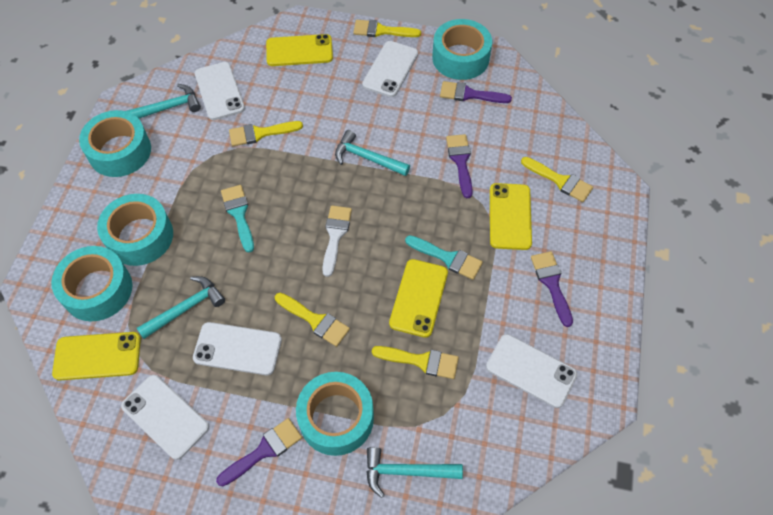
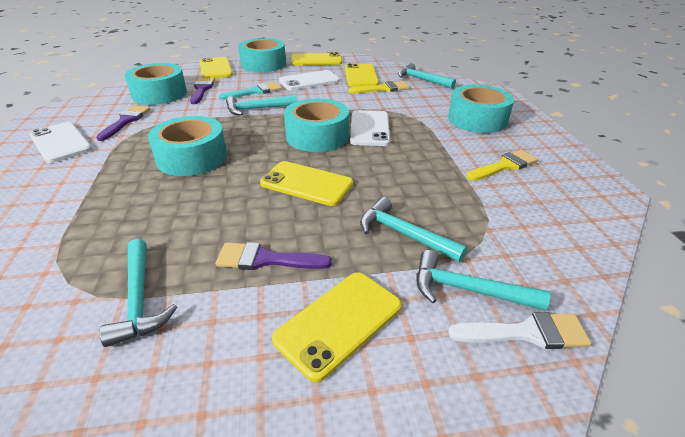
purple brush: [216,418,302,487] [440,81,512,103] [446,134,473,198] [531,251,573,327] = 4 -> [96,106,150,141] [190,77,215,104] [216,242,332,270] = 3
turquoise brush: [221,185,254,253] [405,235,483,280] = 2 -> [219,82,282,100] = 1
turquoise hammer: [126,84,201,119] [137,276,225,339] [335,130,410,176] [366,447,463,498] = 4 -> [99,239,177,347] [226,95,297,115] [360,197,467,262] [398,63,456,89] [417,250,550,311] = 5
white phone: [121,375,209,460] [193,322,282,375] [194,62,245,120] [362,41,418,97] [486,334,577,408] = 5 -> [30,122,92,163] [279,70,340,90] [350,110,390,146] = 3
yellow brush: [229,121,303,146] [275,293,350,347] [353,20,421,37] [372,346,459,379] [521,157,593,202] = 5 -> [348,81,409,93] [467,150,538,181] = 2
yellow phone: [52,332,141,380] [266,34,333,66] [389,259,448,338] [490,183,532,250] = 4 -> [200,57,233,78] [260,161,353,206] [272,272,402,382] [291,52,342,65] [345,63,379,87] = 5

